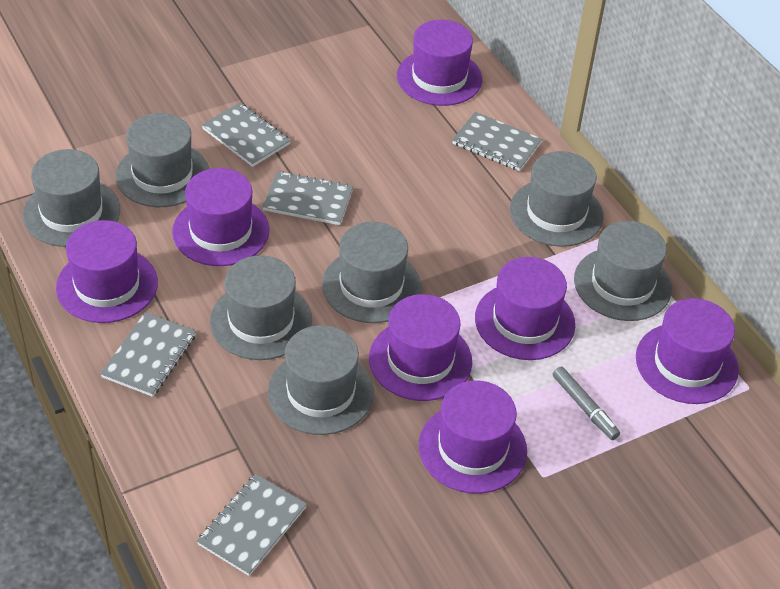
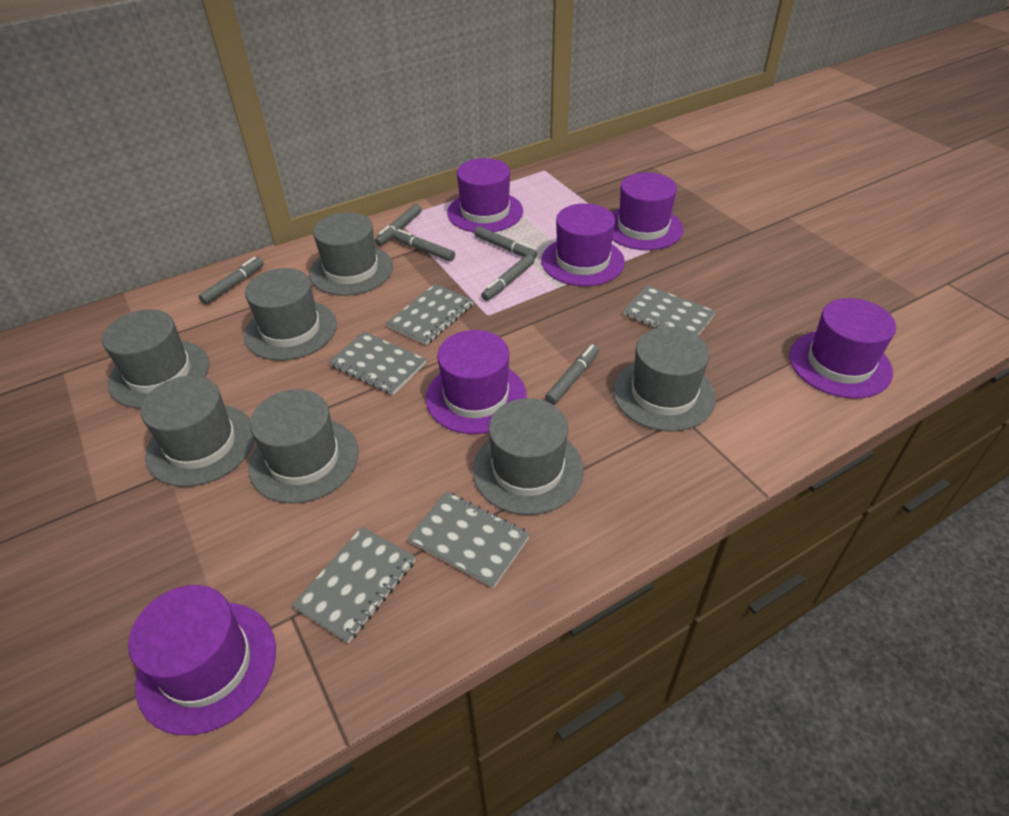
grey marker: [553,367,620,440] = 1 -> [198,257,264,305] [375,204,422,246] [393,229,455,261] [474,226,537,259] [481,254,534,301] [545,344,599,405] = 6
purple hat: [56,220,158,323] [172,168,269,266] [369,294,472,401] [397,20,482,106] [419,380,527,494] [475,257,575,360] [636,298,739,404] = 7 -> [128,585,276,735] [426,330,527,434] [447,158,523,232] [541,203,625,286] [612,172,683,250] [789,298,896,399] = 6

